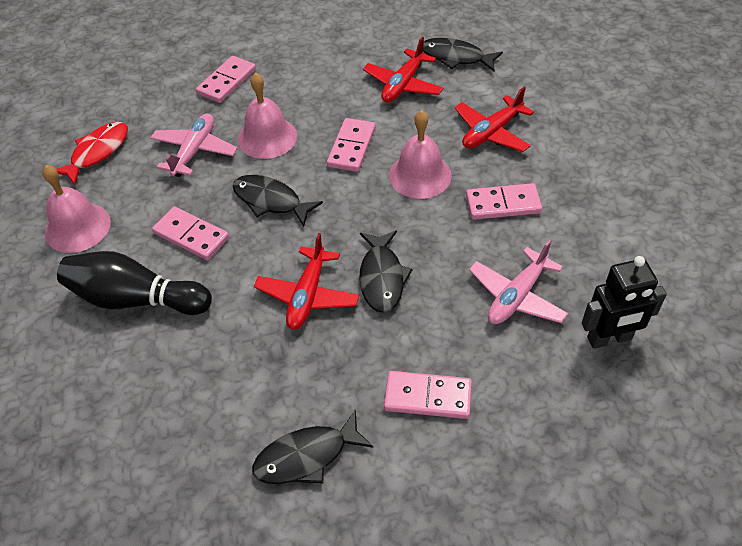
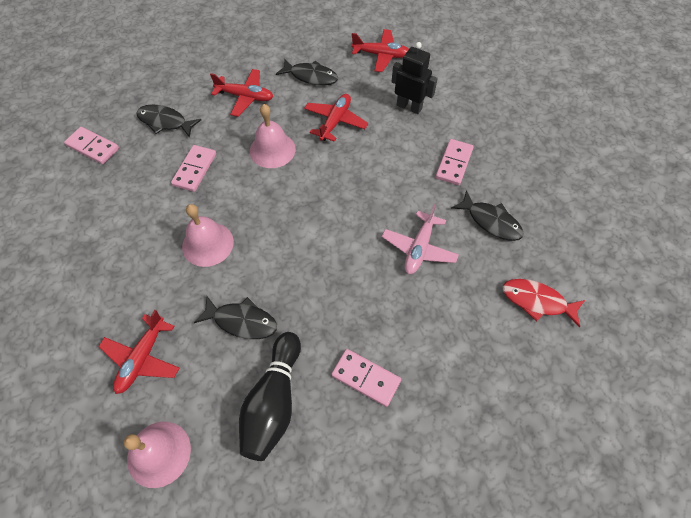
pink domino: [152,206,229,260] [196,56,256,103] [327,118,375,172] [384,371,472,419] [466,183,542,220] = 5 -> [64,127,119,164] [171,145,216,192] [331,349,401,407] [436,139,474,185] = 4
pink plane: [150,114,237,177] [469,240,568,324] = 2 -> [382,204,459,274] = 1
red plane: [254,233,359,330] [363,37,444,102] [454,87,534,152] = 3 -> [98,310,179,394] [210,69,273,117] [304,94,368,142] [351,29,409,72] = 4

